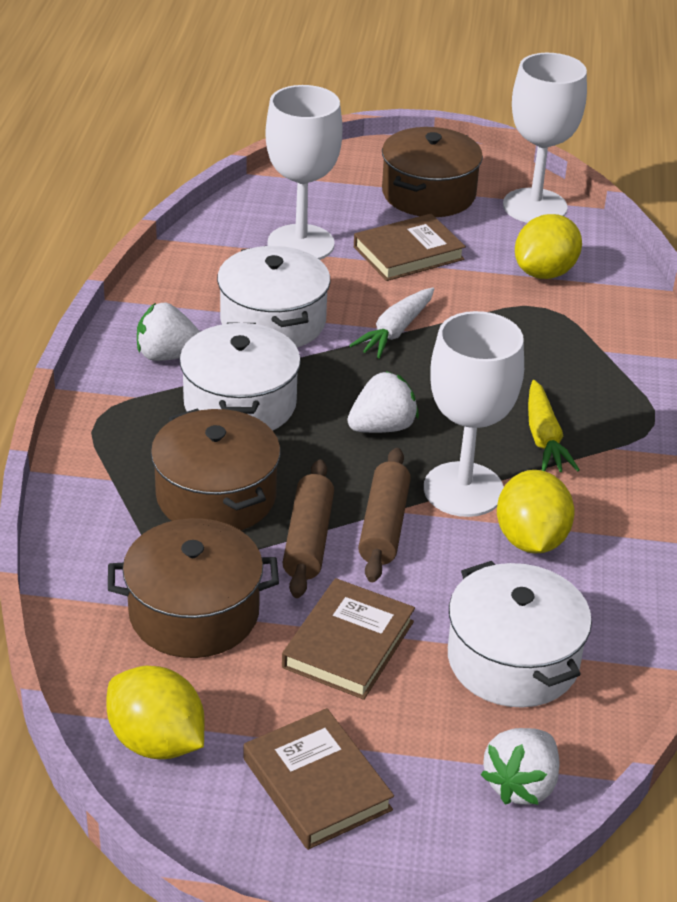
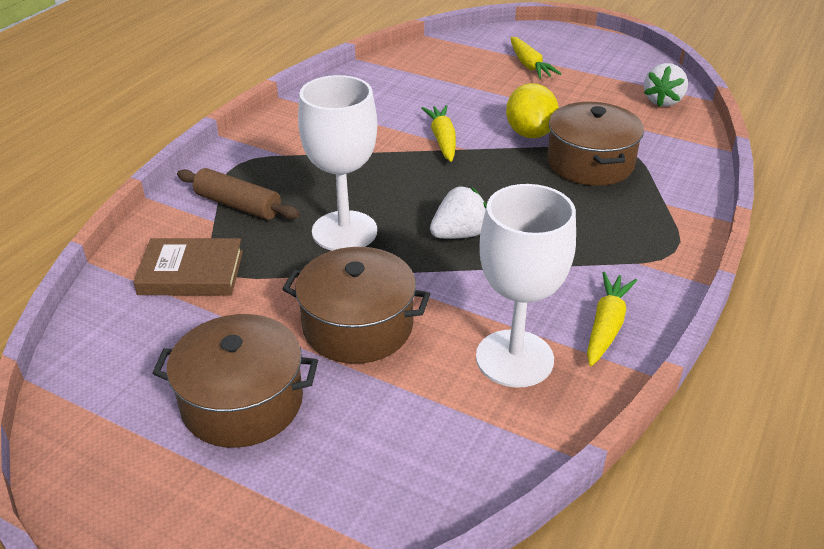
brown book: [243,708,394,850] [282,578,415,700] [354,214,466,281] = 3 -> [133,238,243,295] = 1
brown rolling pin: [282,459,334,598] [358,448,411,583] = 2 -> [177,168,300,220] = 1
white carrot: [349,287,434,358] = 1 -> none = 0
white goblet: [265,85,343,260] [424,311,524,517] [503,53,587,223] = 3 -> [298,75,377,251] [476,184,576,388] = 2
white pot: [179,322,301,430] [217,246,331,348] [448,561,592,708] = 3 -> none = 0
white strawberry: [137,303,200,361] [347,371,419,433] [481,728,559,805] = 3 -> [430,186,487,239] [644,63,688,107] = 2
yellow carrot: [528,380,580,472] = 1 -> [422,105,456,162] [511,37,561,79] [587,272,637,366] = 3
yellow lemon: [106,666,204,759] [497,470,575,554] [515,214,582,279] = 3 -> [506,83,559,138] = 1

